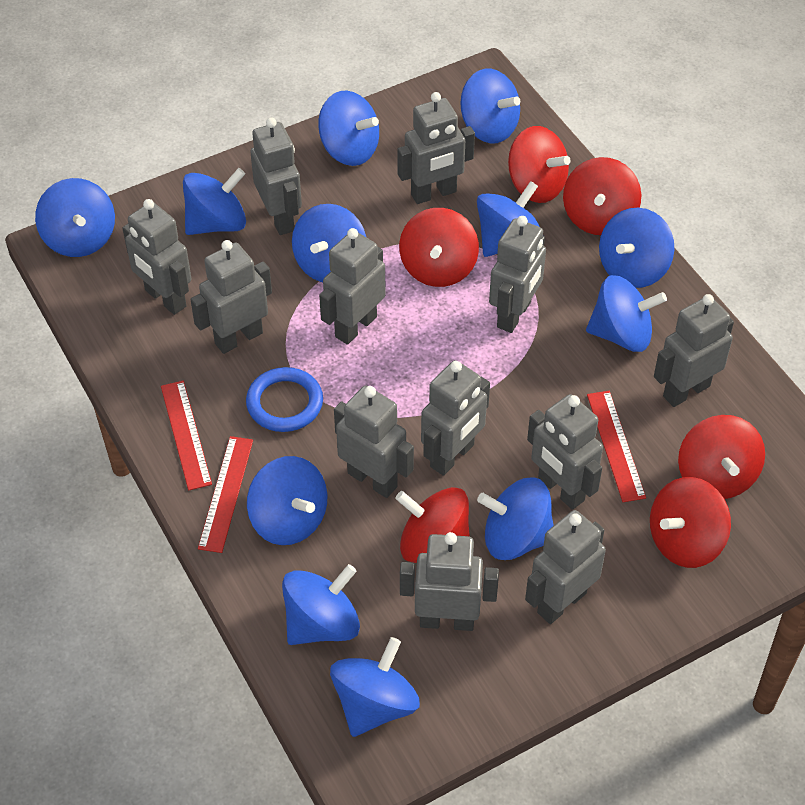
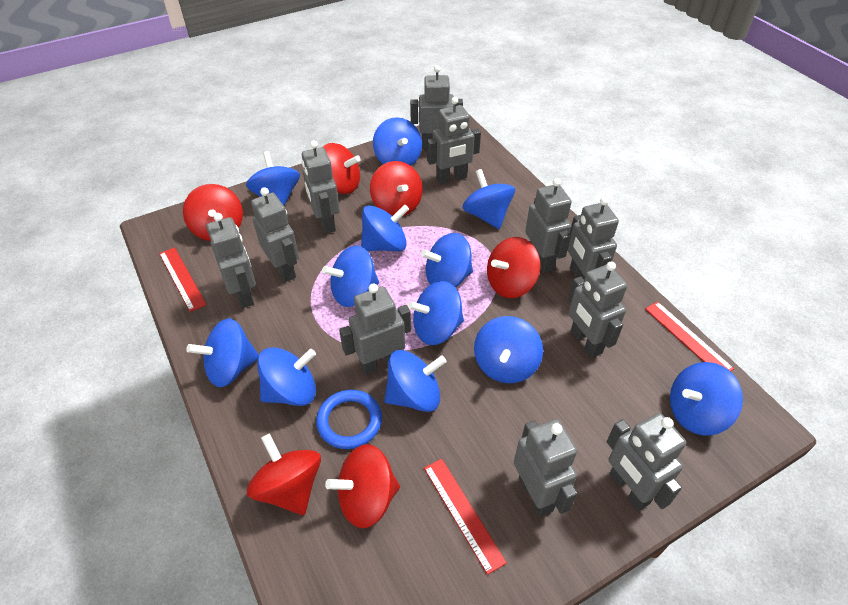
grey robot: [122,199,191,315] [190,240,272,354] [250,118,302,235] [319,228,386,345] [334,385,414,498] [398,92,475,204] [400,532,499,631] [421,360,490,476] [489,216,546,333] [525,510,606,624] [527,394,603,510] [654,294,734,407] = 12 -> [206,213,256,308] [251,187,299,282] [302,141,340,234] [339,284,411,375] [410,65,463,148] [427,97,481,184] [514,419,577,517] [525,178,571,273] [568,197,619,279] [568,262,627,358] [607,413,687,511] = 11

